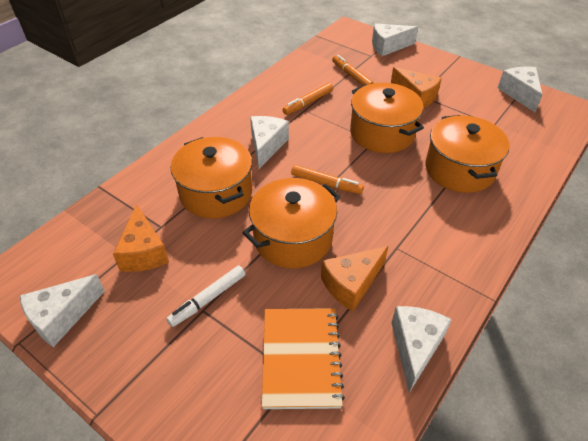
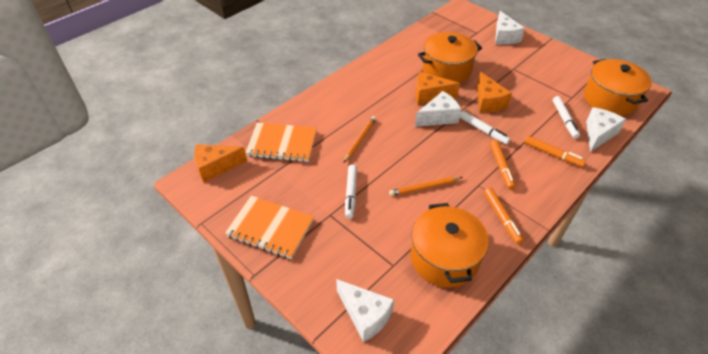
orange notebook: [262,308,345,409] = 1 -> [225,196,314,259] [245,122,317,162] = 2
orange pencil: none = 0 -> [344,116,376,163] [389,177,463,196] = 2
orange pot: [171,137,252,218] [242,178,341,268] [350,83,424,153] [425,115,510,193] = 4 -> [411,203,489,288] [418,32,482,83] [584,59,652,116] = 3
white cheese: [20,274,105,347] [250,116,289,169] [372,23,418,56] [392,306,452,393] [498,67,542,112] = 5 -> [336,279,394,342] [415,91,461,127] [495,11,525,45] [586,107,626,152] = 4
white marker: [166,265,245,327] = 1 -> [345,164,357,219] [460,111,510,144] [553,96,580,139] = 3

